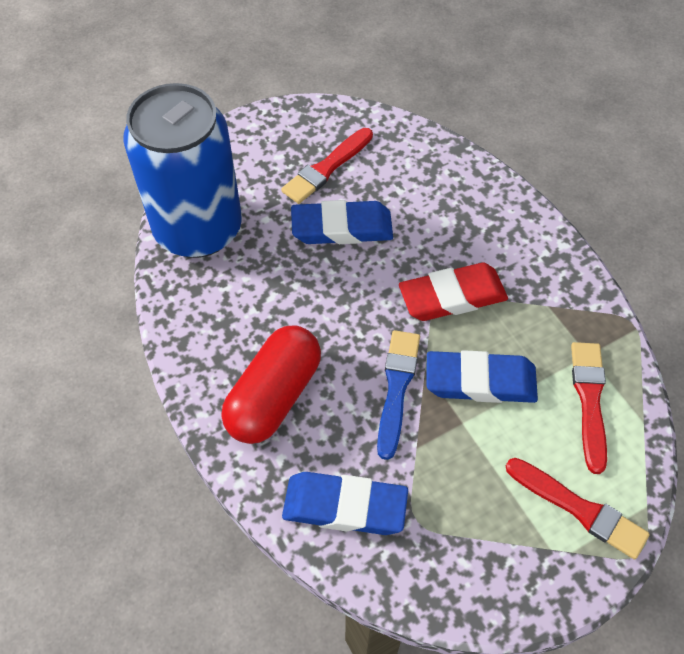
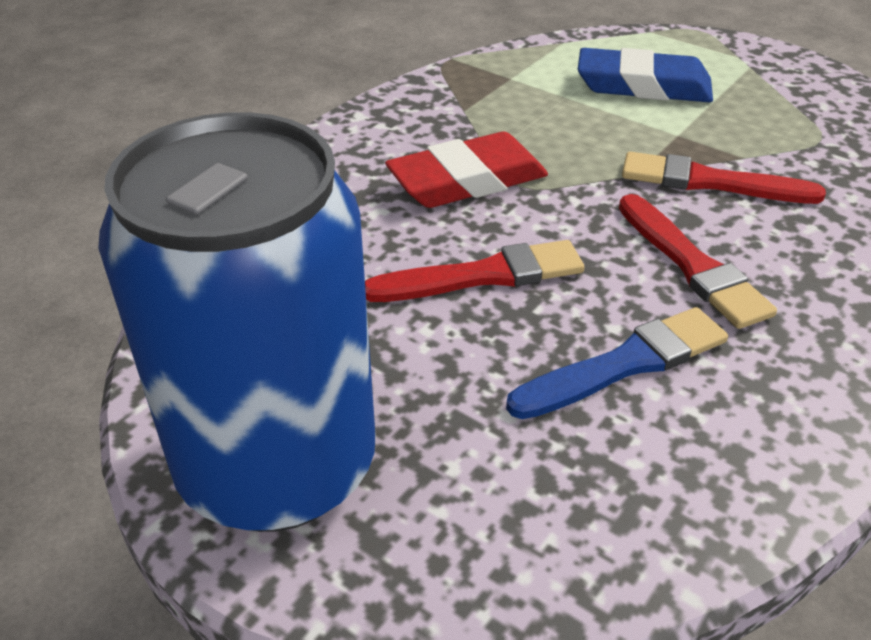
blue eraser: [282,472,408,535] [291,200,393,244] [426,350,538,403] = 3 -> [578,48,713,102] = 1
red capsule: [221,325,321,444] = 1 -> none = 0

